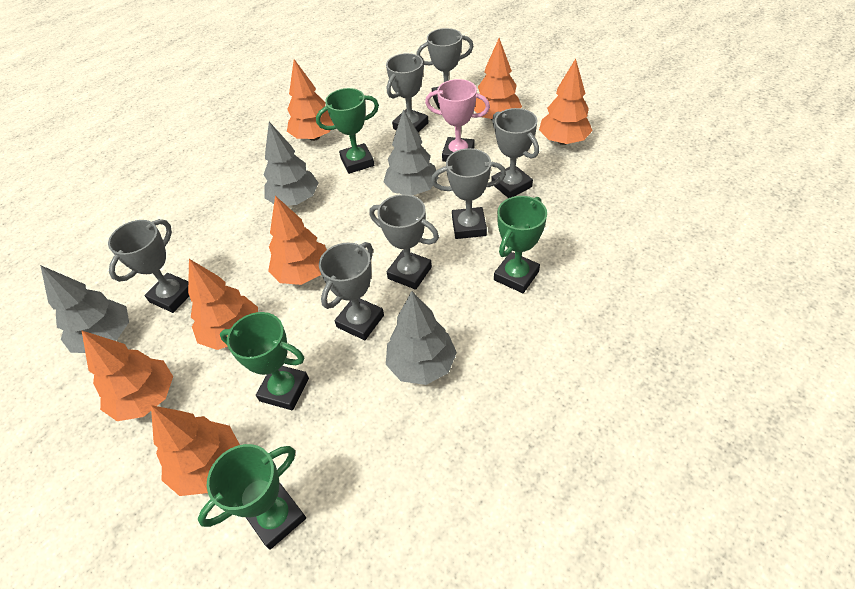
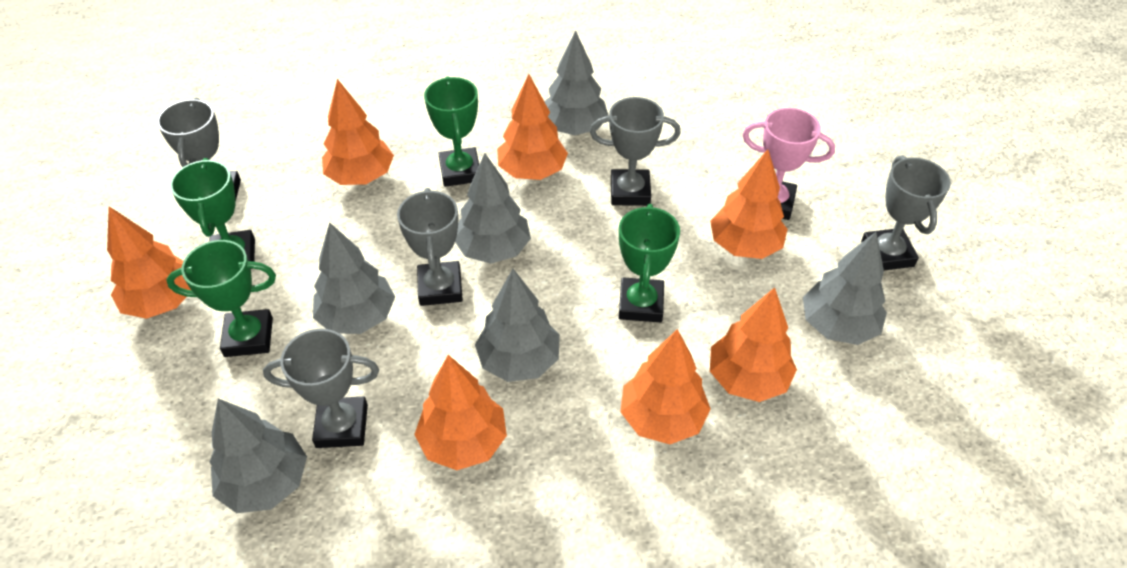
grey tree: [40,265,129,353] [263,122,318,206] [384,109,439,195] [386,291,457,385] = 4 -> [210,399,307,513] [313,222,395,334] [455,153,531,264] [475,269,560,382] [545,31,609,135] [803,232,887,345] = 6
grey trophy: [108,219,189,313] [319,242,384,340] [369,194,439,290] [386,53,429,132] [416,28,474,109] [431,148,506,239] [491,108,539,198] = 7 -> [157,98,241,199] [263,329,379,448] [397,188,463,306] [590,97,681,206] [861,155,951,270] = 5

